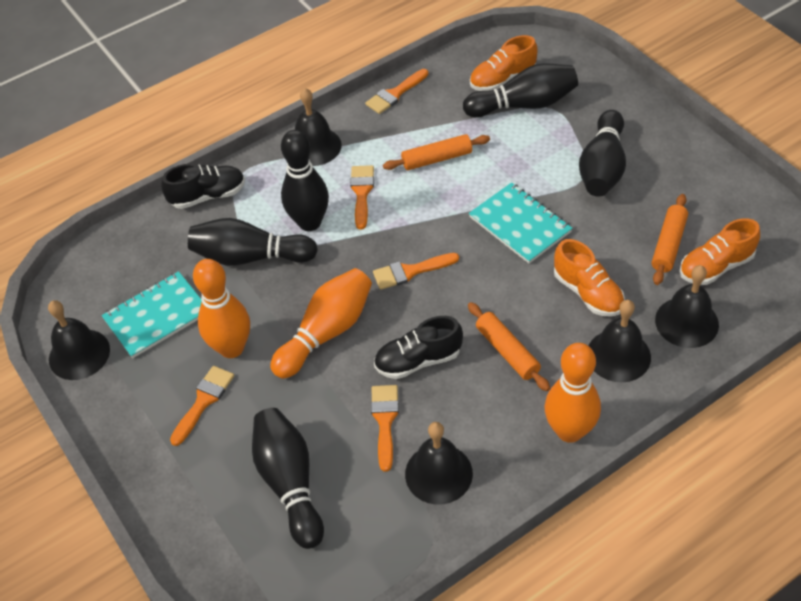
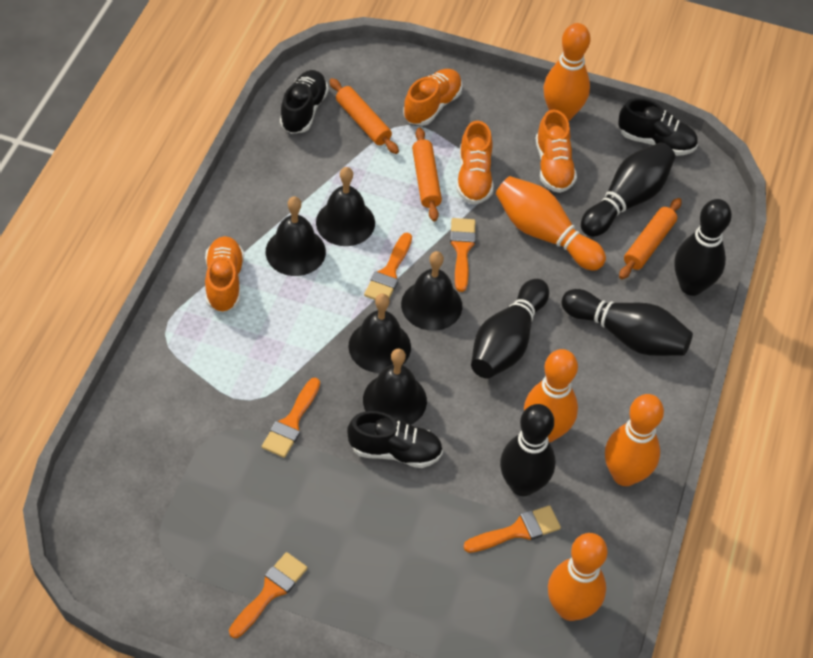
black shoe: [162,164,245,209] [374,316,463,379] = 2 -> [280,70,329,134] [347,411,443,468] [618,98,698,156] = 3
orange bowling pin: [193,259,250,358] [270,268,372,378] [545,343,601,443] = 3 -> [496,176,606,271] [524,349,578,443] [543,23,590,121] [548,533,607,621] [605,394,664,486] = 5
orange shoe: [470,35,538,91] [554,239,625,317] [679,218,760,285] = 3 -> [205,236,244,312] [403,69,462,126] [456,121,494,205] [536,109,577,193] = 4
turquoise notebook: [102,271,202,358] [469,183,572,264] = 2 -> none = 0

